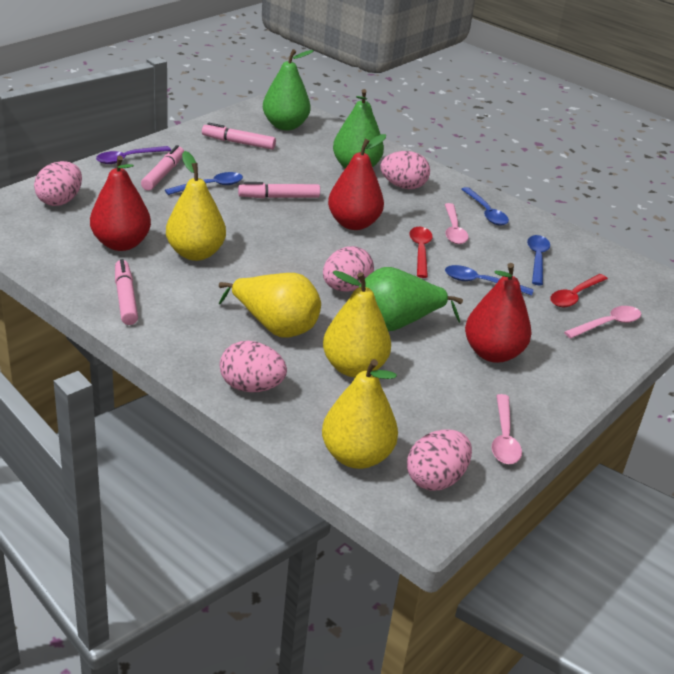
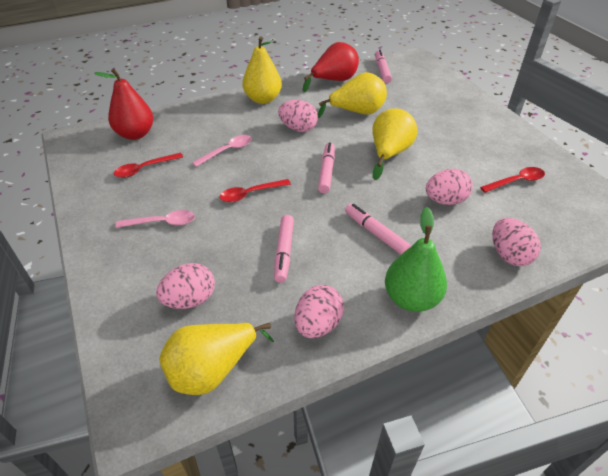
blue spoon: [165,172,243,195] [445,265,534,296] [461,187,509,225] [527,235,550,285] = 4 -> none = 0
green pear: [263,49,314,130] [333,89,384,168] [359,267,463,331] = 3 -> [385,207,447,312] = 1
pink spoon: [445,203,468,244] [491,394,522,464] [564,306,641,339] = 3 -> [116,210,195,228] [192,135,252,167] = 2
purple spoon: [96,146,171,164] = 1 -> none = 0
red pear: [90,156,151,251] [328,134,386,230] [465,263,532,363] = 3 -> [94,69,153,140] [303,42,359,92] = 2
red spoon: [409,227,433,278] [550,274,608,307] = 2 -> [114,153,183,178] [220,179,291,202] [480,167,545,193] = 3

